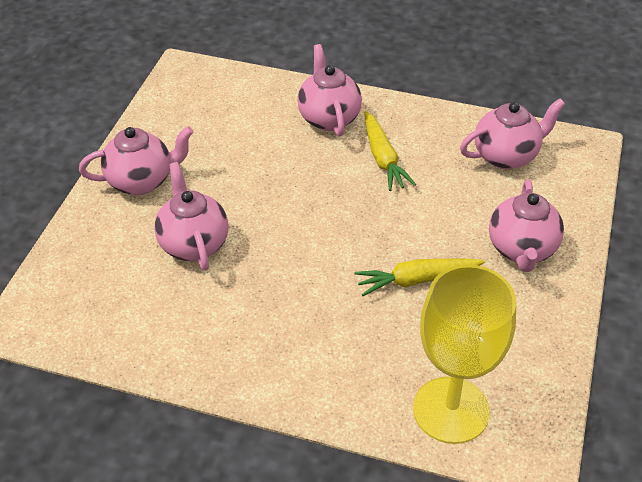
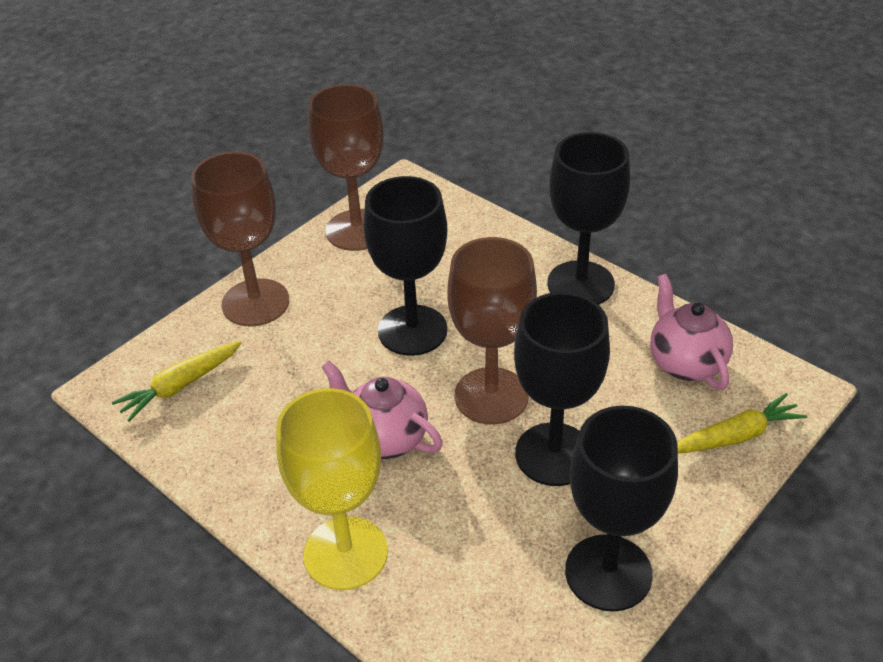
black goblet: none = 0 -> [364,176,448,356] [514,292,610,486] [547,132,630,305] [565,406,678,612] = 4
brown goblet: none = 0 -> [191,152,289,327] [308,84,384,251] [447,237,537,425] = 3
pink teapot: [79,126,194,195] [154,162,229,271] [297,44,362,137] [460,99,566,169] [489,180,564,272] = 5 -> [321,361,442,459] [650,274,733,390] = 2

